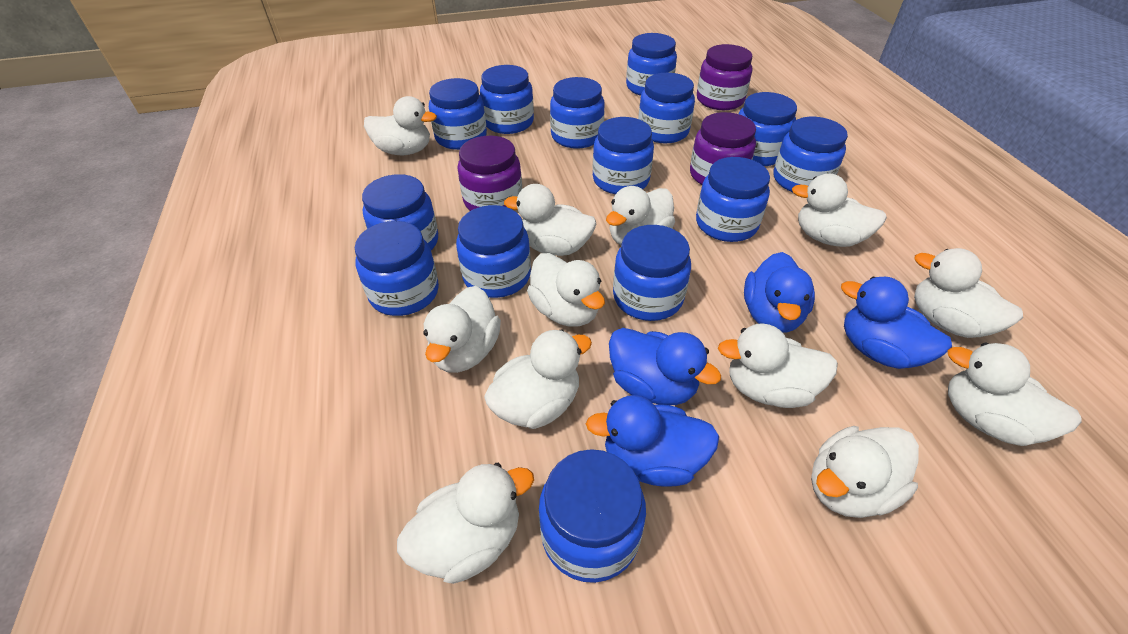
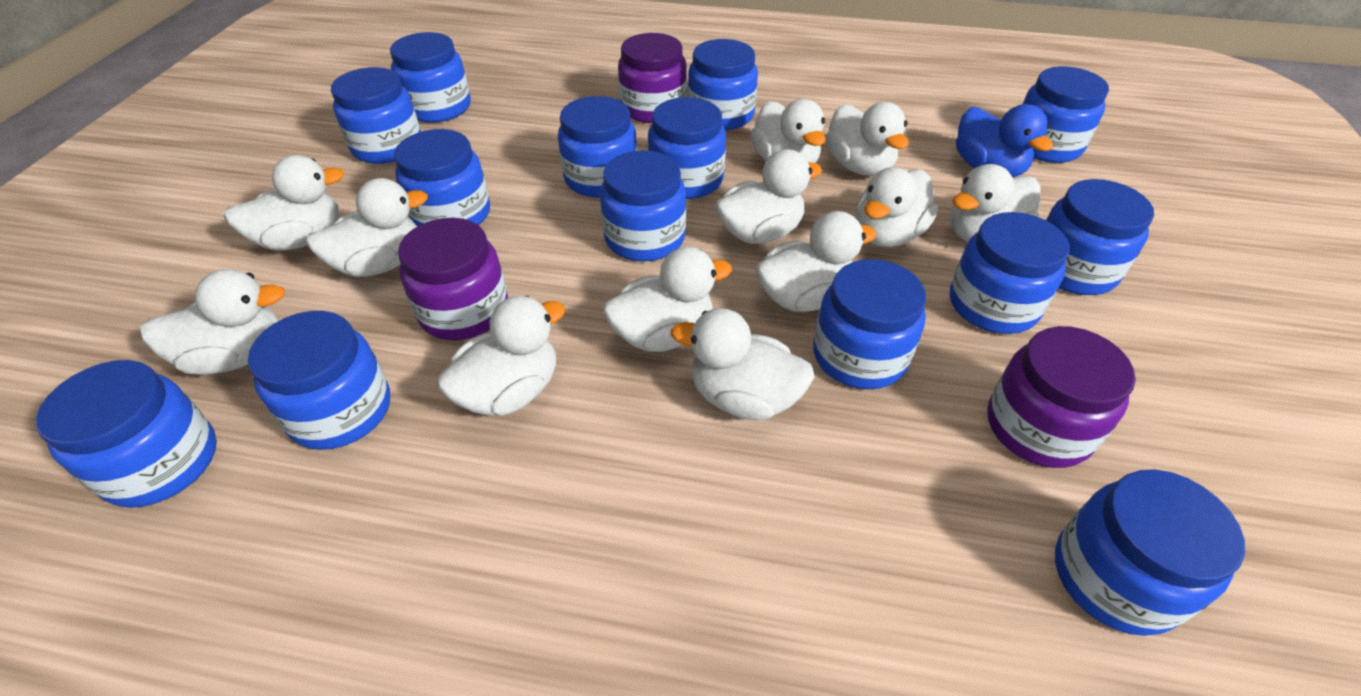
blue duck: [586,395,719,487] [609,328,721,405] [744,252,815,333] [841,277,952,369] = 4 -> [956,104,1053,178] = 1

